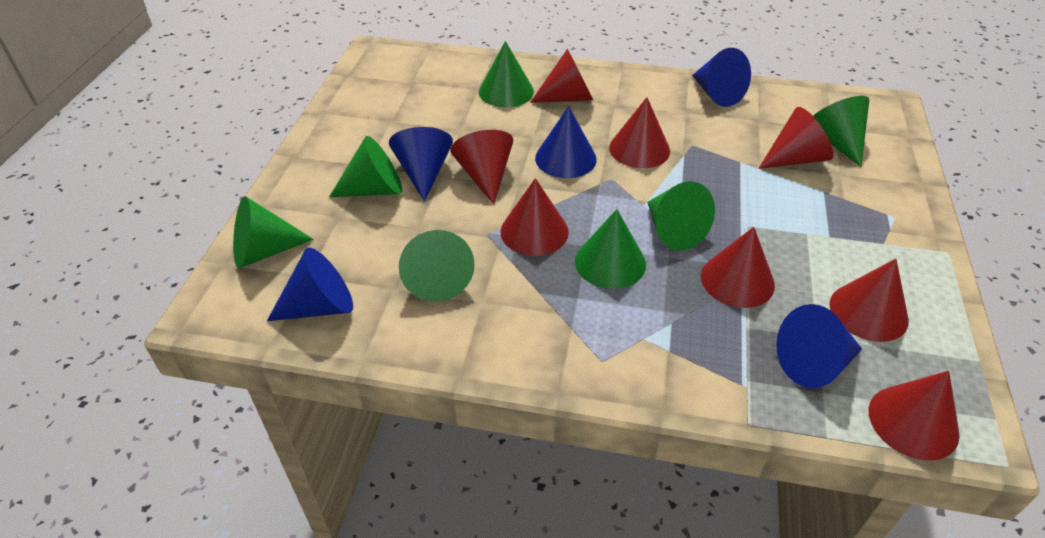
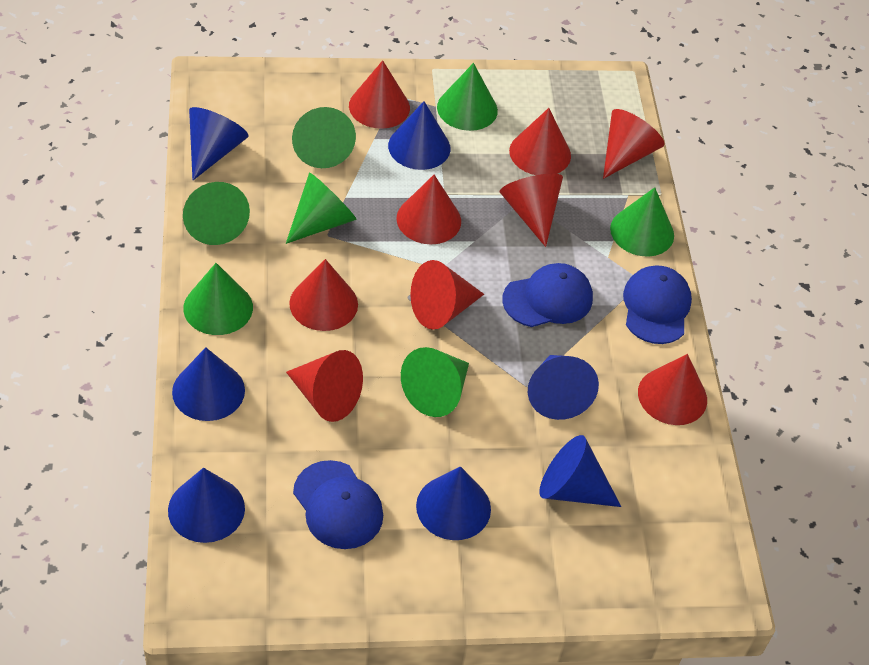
blue cap: none = 0 -> [293,460,383,549] [502,263,593,327] [623,266,692,344] = 3
blue cone: [267,248,353,321] [389,127,453,202] [535,106,597,178] [692,48,751,107] [776,304,862,388] = 5 -> [168,468,245,543] [172,347,245,421] [189,107,249,180] [388,101,450,170] [416,466,491,540] [528,355,599,420] [539,435,621,507] = 7
red cone: [450,130,513,205] [501,178,569,256] [530,48,593,103] [609,97,670,168] [701,227,775,308] [759,107,833,169] [829,259,909,342] [869,371,960,461] = 8 -> [286,350,363,422] [289,259,358,331] [349,60,410,129] [396,175,461,244] [410,260,484,330] [500,174,563,247] [509,108,571,175] [603,109,665,179] [638,354,707,425] = 9

